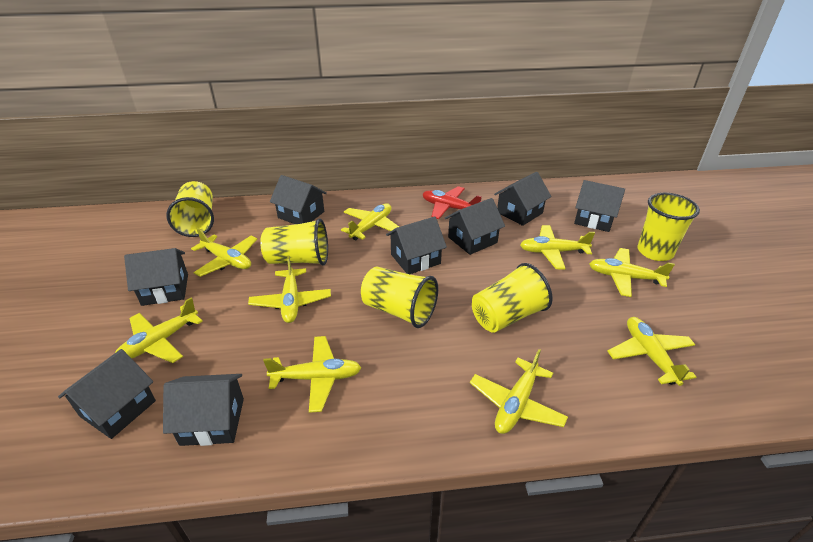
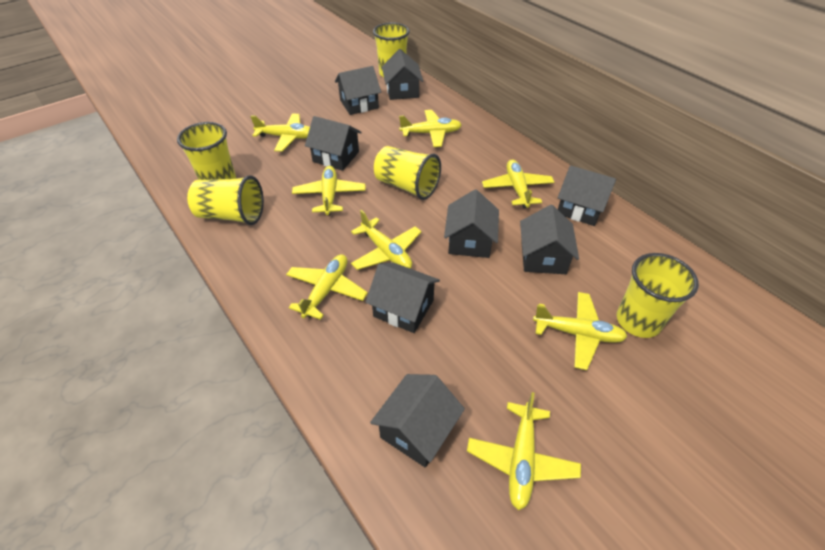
red plane: [423,186,482,219] = 1 -> none = 0
yellow plane: [115,297,203,363] [191,228,257,277] [248,255,331,323] [263,336,361,413] [341,203,399,240] [470,349,568,434] [520,225,595,269] [589,248,675,297] [607,317,696,386] = 9 -> [250,113,310,152] [286,254,368,320] [292,166,366,216] [351,210,422,270] [399,110,462,147] [467,392,581,510] [482,159,555,208] [533,292,628,370] = 8

